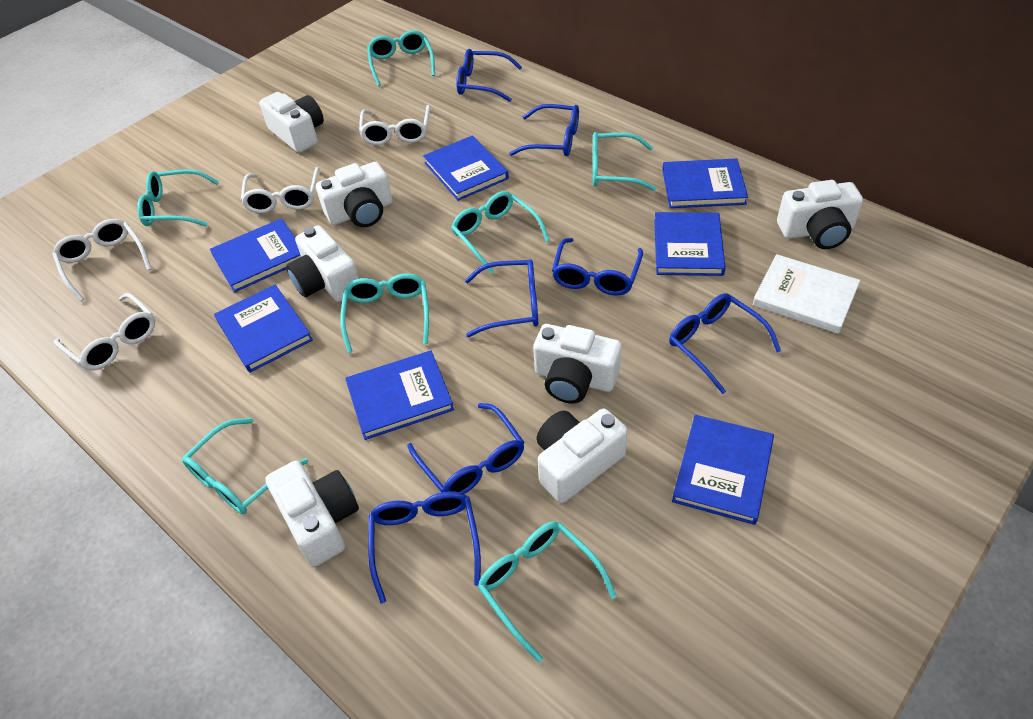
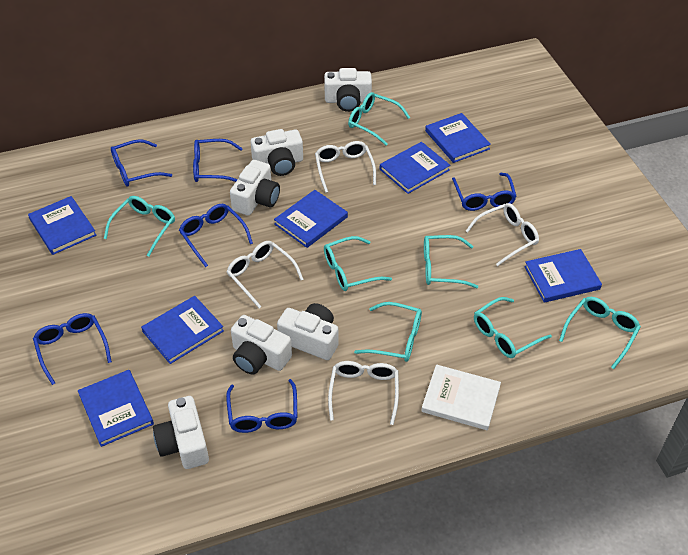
blue glasses: [368,491,481,603] [407,403,524,494] [456,49,522,102] [465,259,538,337] [509,104,579,156] [552,238,643,296] [669,293,781,394] = 7 -> [33,313,112,385] [111,139,172,186] [179,204,253,267] [193,139,243,182] [226,379,297,433] [452,173,516,211] = 6
white camera: [259,92,324,153] [265,461,359,567] [286,225,359,302] [316,162,392,227] [533,324,622,403] [536,409,628,503] [777,180,863,249] = 7 -> [153,396,209,469] [230,160,280,216] [231,315,292,375] [251,129,303,176] [277,303,339,360] [324,68,372,112] = 6

